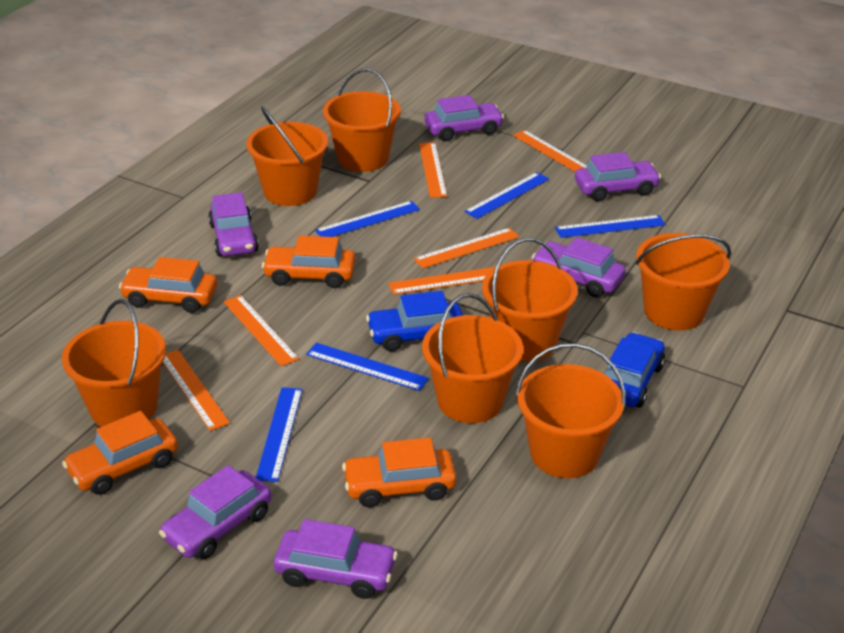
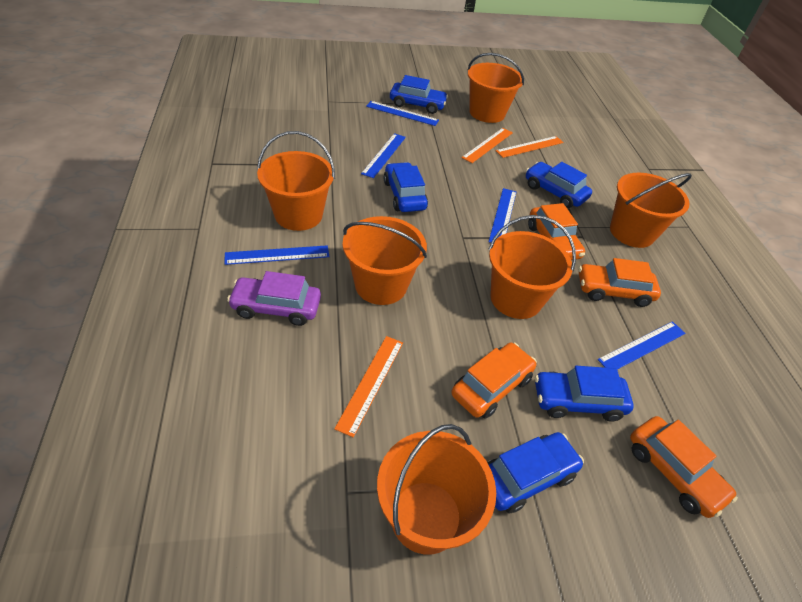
blue car: [366,291,463,351] [605,332,665,407] = 2 -> [384,162,428,212] [390,75,448,114] [487,432,584,514] [526,162,592,208] [535,366,634,422] = 5
orange bucket: [62,299,166,427] [246,106,328,206] [323,68,401,172] [422,293,523,423] [482,238,578,361] [516,343,626,478] [636,233,731,330] = 7 -> [257,131,335,231] [343,216,427,305] [377,424,496,555] [468,53,524,123] [488,215,576,319] [610,173,692,248] = 6
orange ruler: [163,350,230,431] [224,295,299,366] [389,267,495,295] [414,228,519,268] [419,142,447,198] [513,130,587,172] = 6 -> [334,336,403,437] [462,128,513,163] [496,136,564,158] = 3
purple car: [159,465,271,560] [208,192,259,256] [274,519,398,599] [424,95,504,141] [532,237,626,297] [575,152,661,201] = 6 -> [227,271,321,326] = 1

